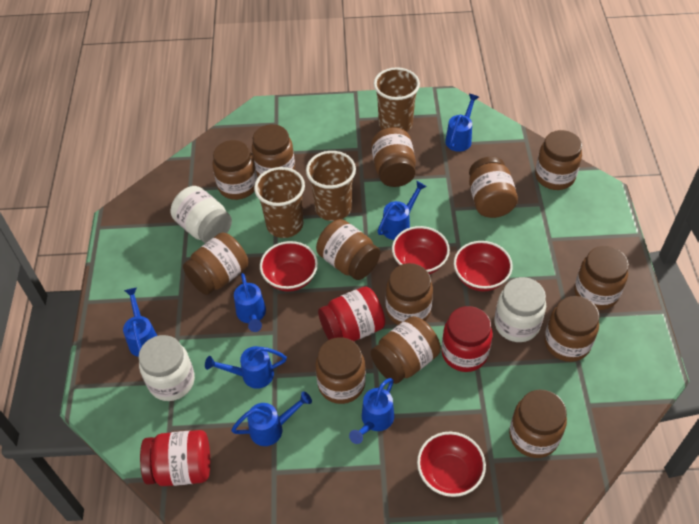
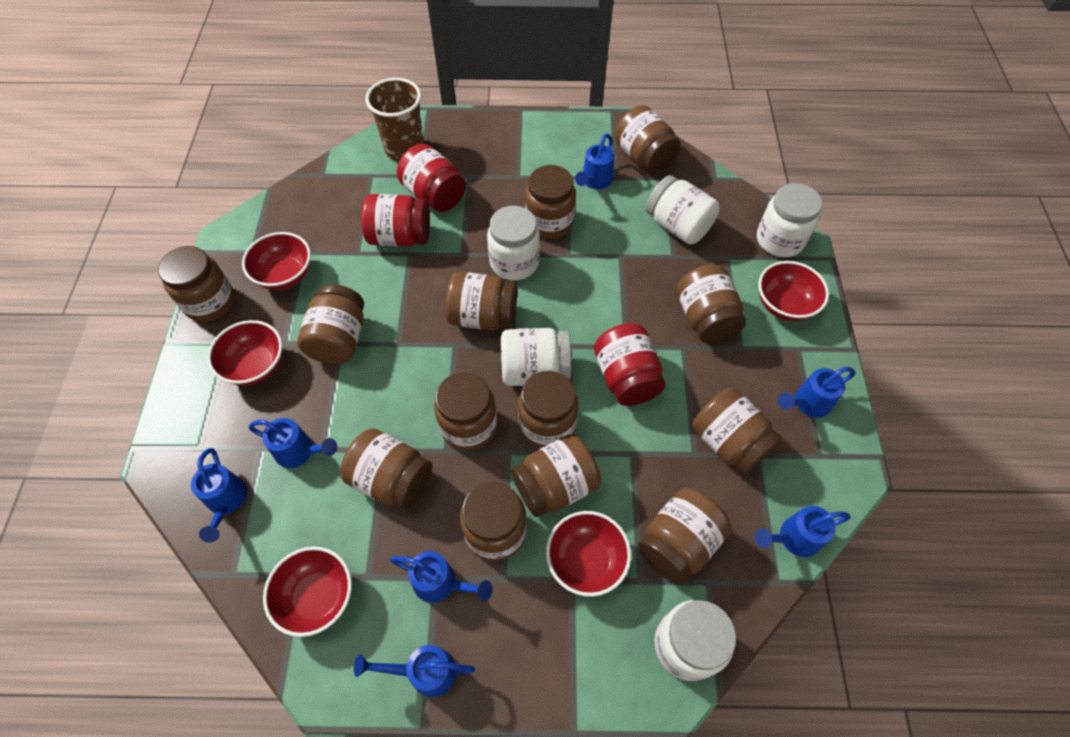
brown cup: [254,167,305,238] [306,151,356,221] [374,67,420,132] = 3 -> [365,78,424,161] = 1
red bowl: [260,241,318,292] [392,226,450,274] [417,432,486,497] [454,241,513,291] = 4 -> [207,320,282,386] [242,232,311,290] [263,546,352,637] [546,511,631,597] [758,261,829,321] = 5
white jar: [138,335,195,401] [170,186,232,243] [494,277,546,342] = 3 -> [487,206,540,280] [501,328,571,386] [646,175,720,244] [655,600,736,681] [757,183,822,257] = 5

